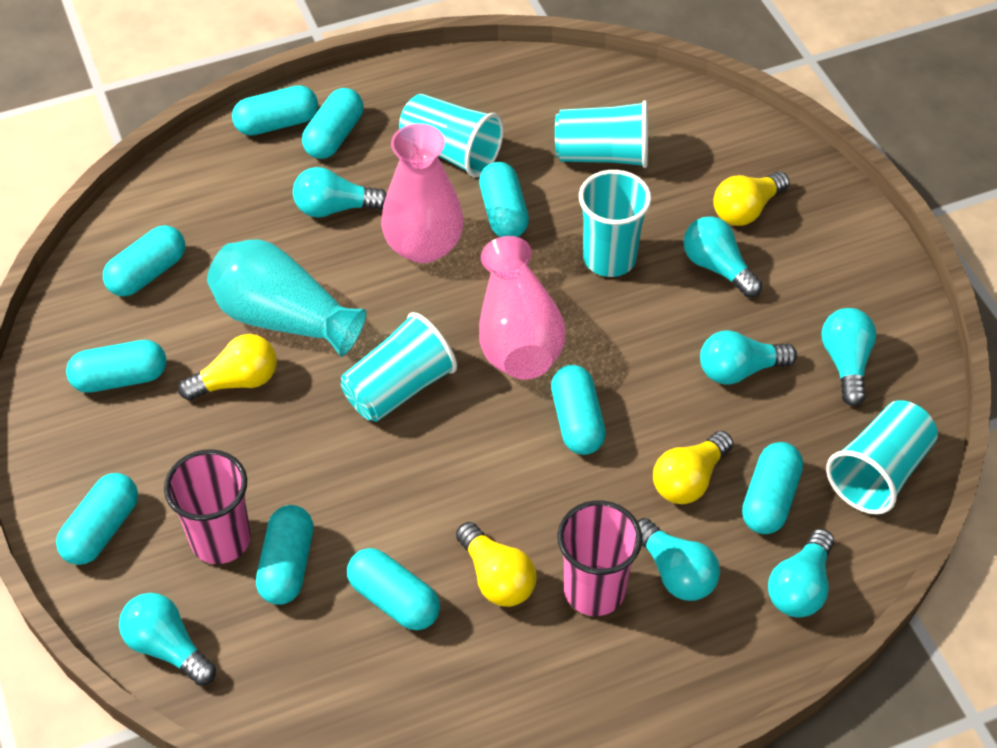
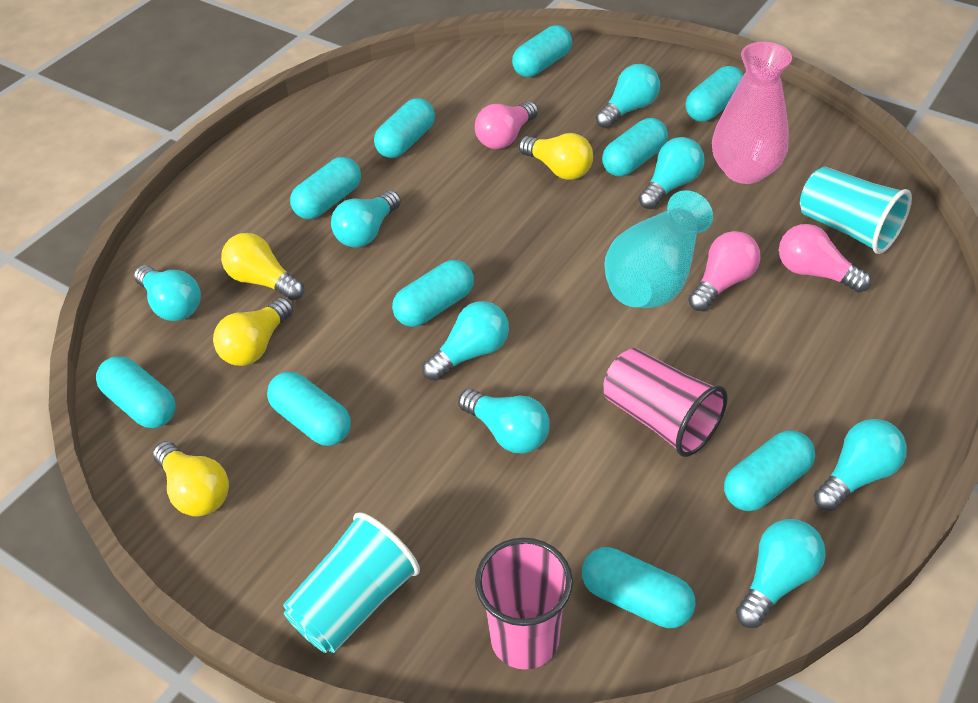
pink light bulb: none = 0 -> [475,101,538,149] [688,231,761,311] [779,224,871,293] = 3
pink vase: [381,123,464,263] [479,236,565,380] = 2 -> [712,42,792,184] = 1
turquoise cup: [341,312,457,422] [399,94,504,177] [555,100,648,168] [579,170,651,277] [826,400,938,515] = 5 -> [283,512,420,653] [800,167,912,254] = 2
turquoise light bulb: [119,593,216,686] [293,167,387,218] [637,518,720,601] [683,216,762,298] [700,330,797,384] [768,529,834,618] [822,308,876,406] = 7 -> [134,265,201,321] [331,190,401,248] [422,301,509,381] [458,389,550,454] [596,64,660,129] [639,137,704,209] [736,519,826,628] [814,419,907,511] = 8

